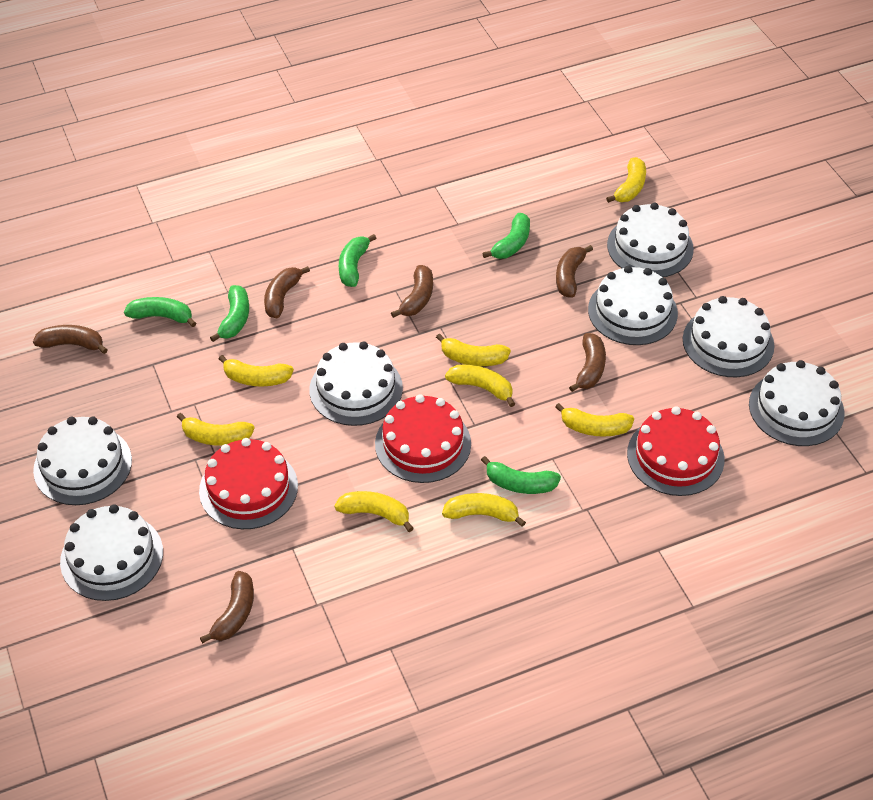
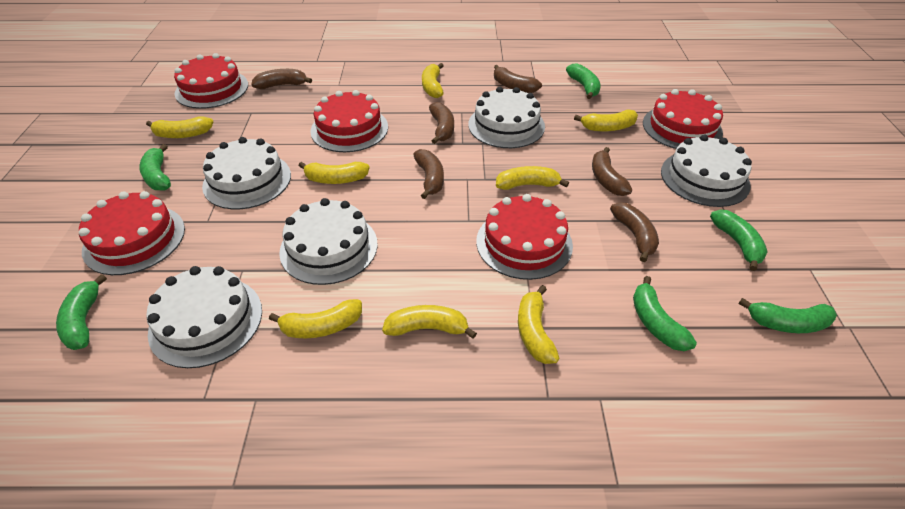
green banana: [124,297,196,327] [210,285,249,342] [339,234,376,287] [481,456,561,494] [482,213,530,259] = 5 -> [56,274,107,350] [139,144,171,190] [566,63,601,99] [633,276,697,351] [710,210,768,271] [738,298,837,333] = 6
red cake: [199,438,298,529] [375,394,471,483] [627,406,725,496] = 3 -> [79,191,185,275] [174,53,248,109] [310,90,388,152] [476,194,573,280] [643,89,723,149] = 5
white cake: [33,417,132,505] [60,504,163,601] [309,341,403,426] [588,266,678,345] [607,203,694,277] [683,296,774,377] [749,360,845,446] = 7 -> [146,266,262,368] [202,137,291,209] [279,198,378,285] [468,87,545,148] [661,135,752,207] = 5

